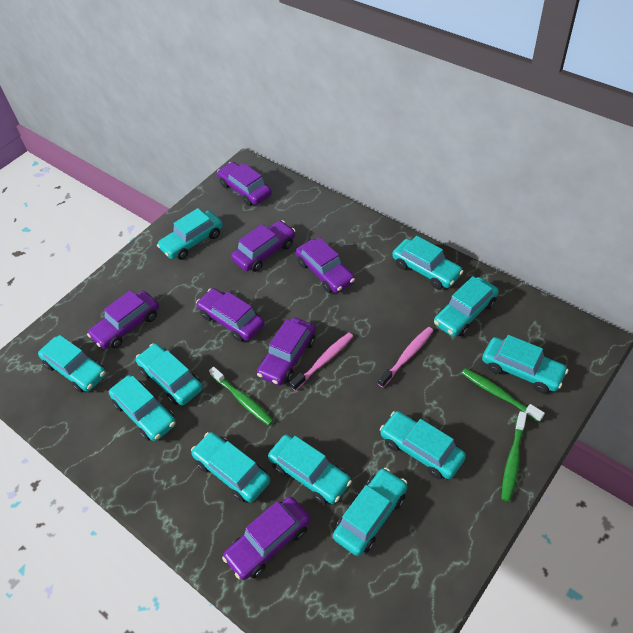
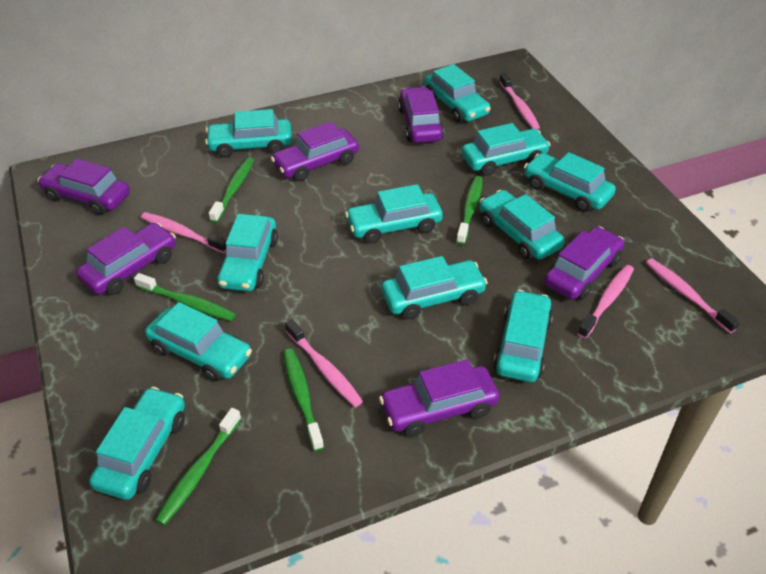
green toothbrush: [209,367,274,426] [462,368,545,422] [501,411,527,502] = 3 -> [134,273,236,321] [155,408,242,526] [209,157,254,223] [283,349,324,451] [456,176,483,245] = 5
pink toothbrush: [290,333,353,391] [378,327,434,388] = 2 -> [141,212,227,253] [285,319,363,407] [499,73,540,130] [577,265,634,339] [646,259,740,333] = 5
purple car: [87,290,159,349] [196,288,264,342] [217,162,272,206] [222,497,311,580] [231,220,296,272] [257,317,316,386] [296,237,355,293] = 7 -> [38,159,130,215] [76,223,176,295] [271,121,359,182] [379,359,499,437] [398,87,444,143] [544,226,624,300] = 6

